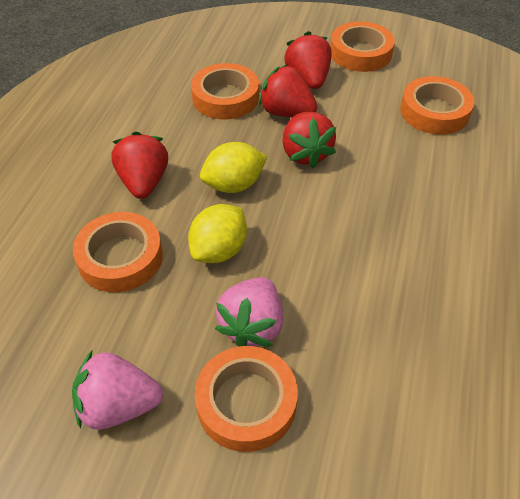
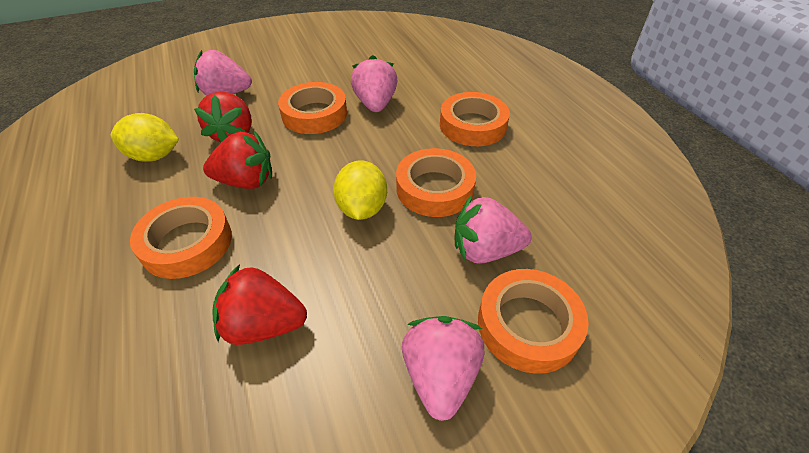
pink strawberry: [72,351,163,430] [215,277,283,347] = 2 -> [194,50,252,96] [351,55,398,112] [402,316,484,421] [454,196,532,264] = 4
red strawberry: [112,131,168,199] [259,64,317,117] [282,112,336,168] [284,31,331,89] = 4 -> [194,92,251,142] [203,131,272,189] [212,264,307,345] = 3

